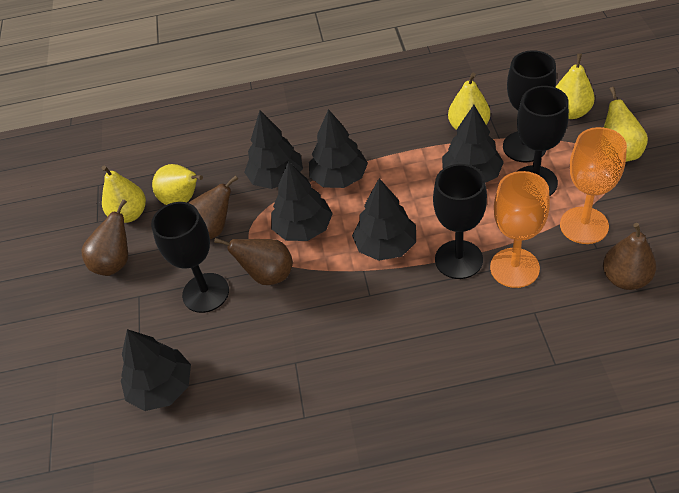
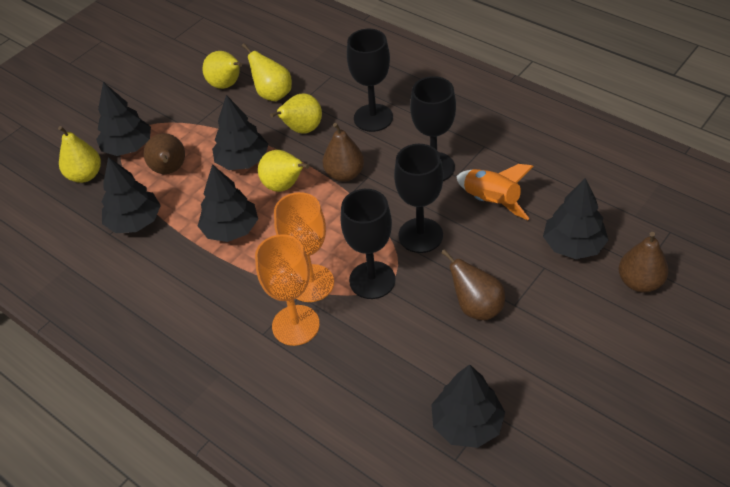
orange rocket: none = 0 -> [456,164,534,220] = 1

